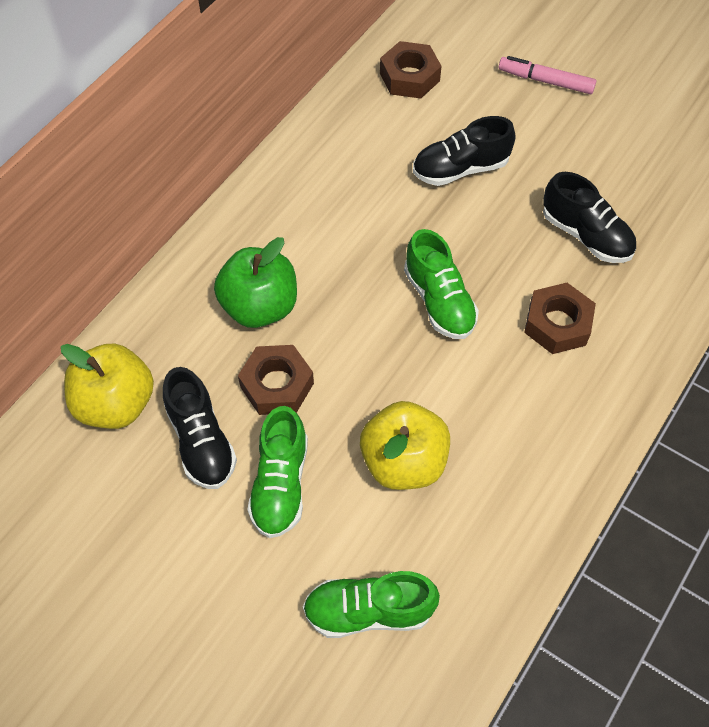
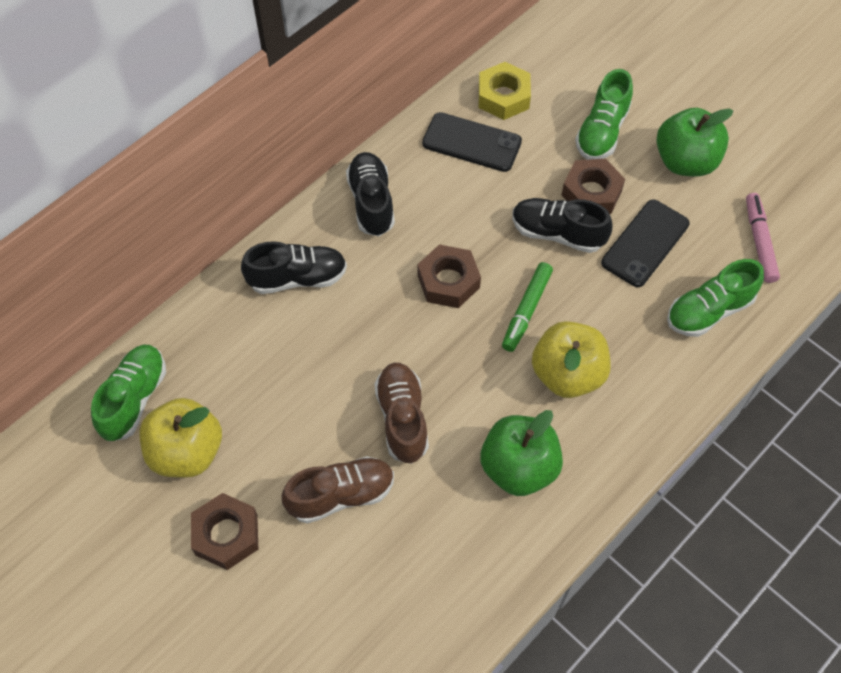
black phone: none = 0 -> [422,112,522,172] [601,200,690,287] = 2
brown shoe: none = 0 -> [282,456,394,523] [374,363,429,464] = 2
green apple: [214,237,297,328] = 1 -> [481,410,563,496] [656,108,733,177] = 2
green marker: none = 0 -> [502,262,553,352] = 1
yellow nut: none = 0 -> [479,62,531,120] = 1

